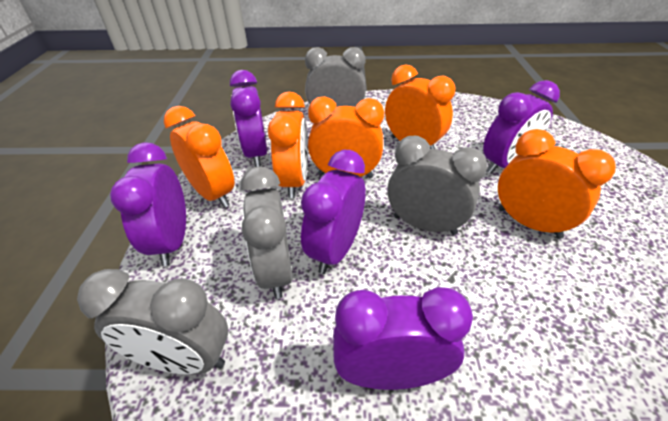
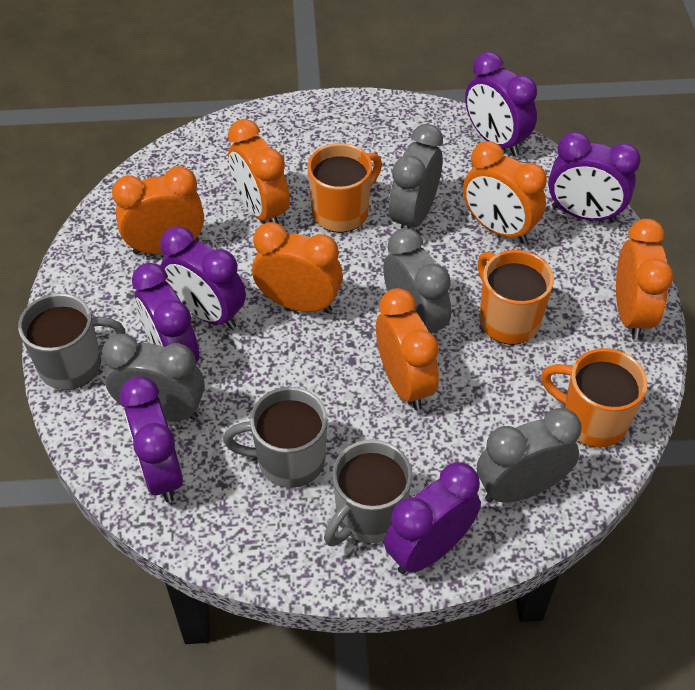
grey mug: none = 0 -> [18,293,126,390] [223,387,327,488] [324,440,412,546] = 3
orange clock: [164,106,235,208] [268,92,308,198] [308,96,384,178] [385,64,456,149] [498,129,616,239] = 5 -> [112,166,204,255] [228,119,290,223] [252,222,343,313] [376,288,439,410] [463,141,547,243] [616,219,673,340] = 6
orange mug: none = 0 -> [307,143,382,233] [478,250,554,345] [541,348,647,448] = 3
purple clock: [110,142,186,266] [230,70,268,167] [301,150,365,274] [333,287,473,390] [483,80,560,174] = 5 -> [120,376,183,503] [132,263,199,363] [160,226,246,329] [384,462,481,574] [465,52,537,156] [548,132,641,223] = 6

